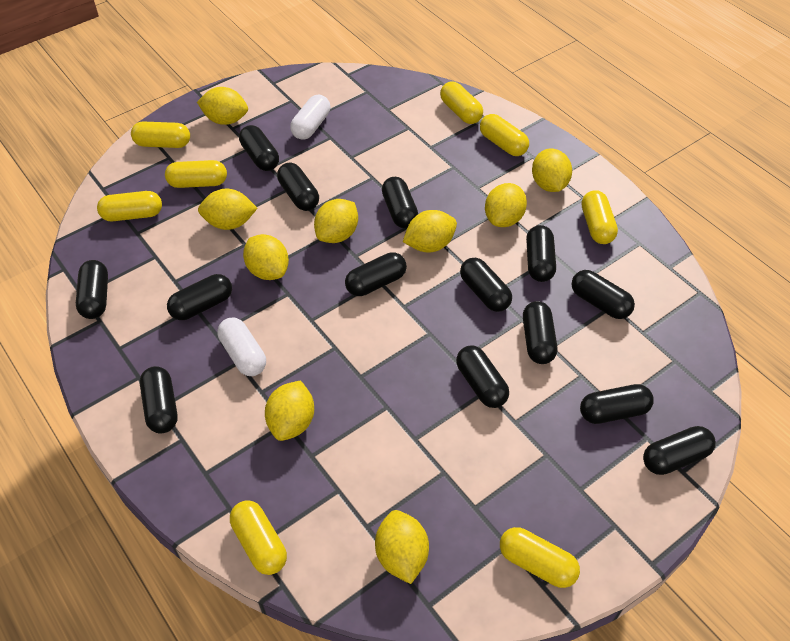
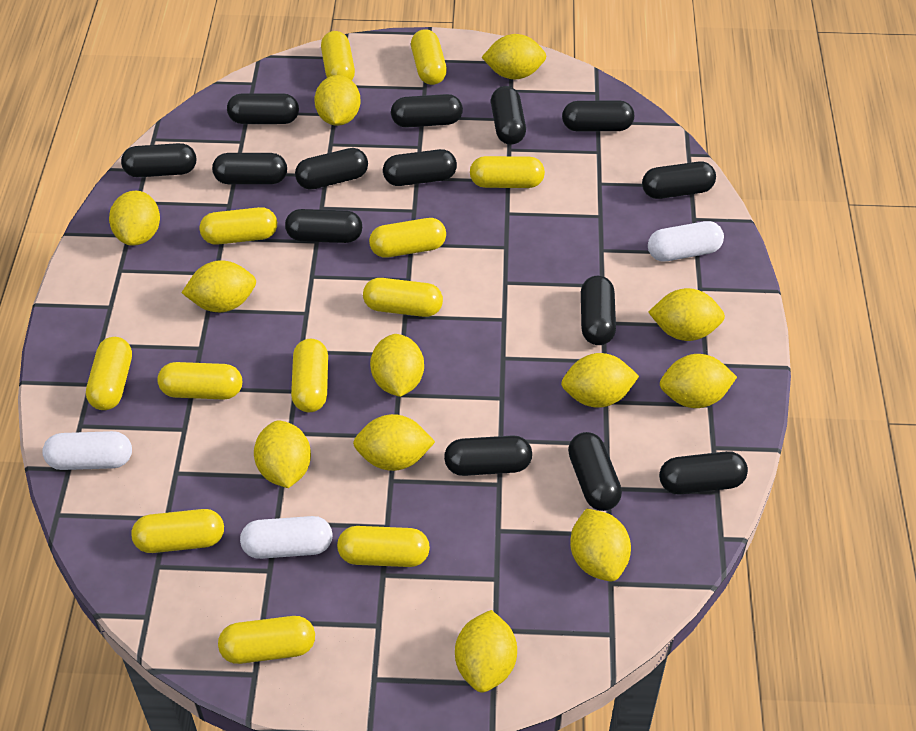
white capsule: [217,317,266,376] [290,94,330,140] = 2 -> [43,431,132,470] [240,516,333,559] [648,221,724,261] = 3
yellow capsule: [97,191,162,221] [131,121,190,148] [165,160,227,188] [230,500,287,575] [440,81,483,124] [480,114,529,156] [500,527,580,588] [582,190,618,244] = 8 -> [86,337,132,410] [131,509,224,553] [157,362,242,400] [200,207,277,245] [218,616,315,664] [291,339,328,412] [321,31,355,80] [337,526,430,567] [363,278,443,317] [369,218,446,258] [411,29,447,85] [470,156,545,188] = 12
yellow lemon: [197,87,248,125] [198,189,258,230] [243,234,289,280] [265,381,314,441] [314,199,358,243] [375,510,429,584] [403,210,457,252] [485,183,527,227] [532,149,572,192] = 9 -> [109,191,160,246] [181,260,256,312] [254,420,311,488] [314,75,361,126] [353,414,435,471] [370,334,424,397] [455,610,517,692] [482,34,546,79] [561,353,639,408] [570,509,631,582] [648,288,725,341] [660,354,737,408] = 12

